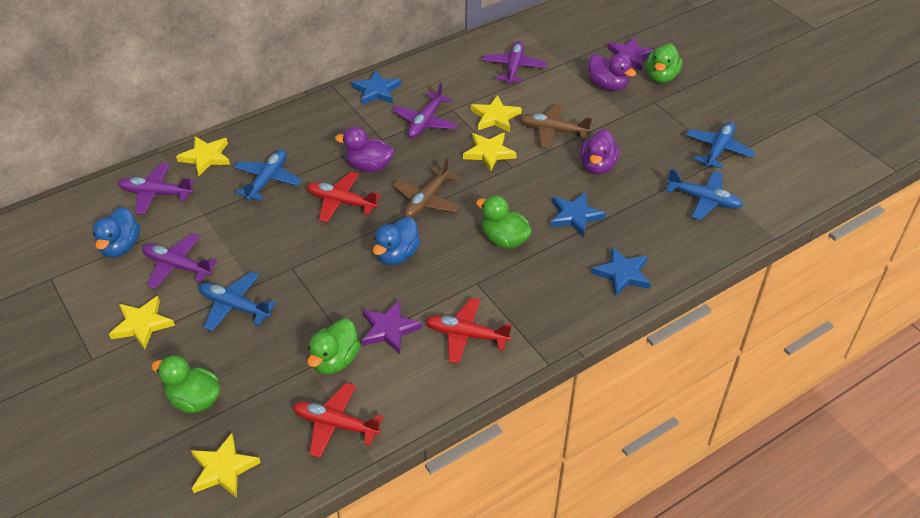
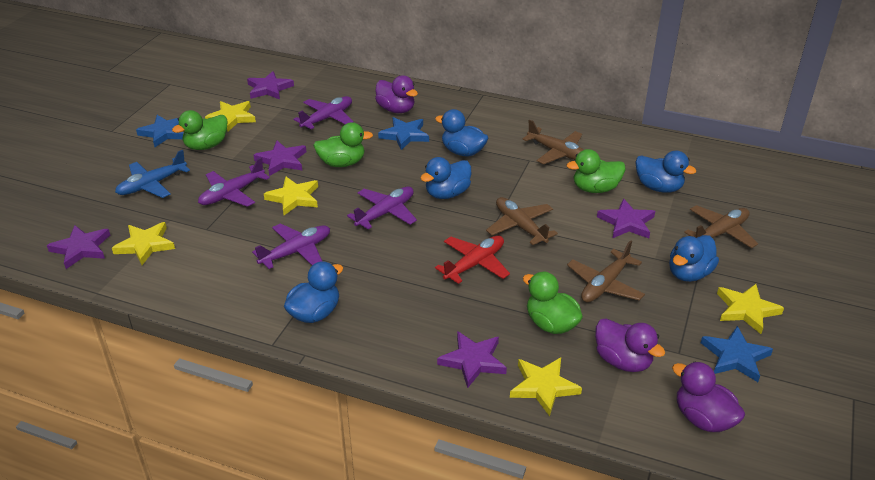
blue duck: [93,207,140,258] [373,217,421,265] = 2 -> [284,261,343,323] [420,157,471,199] [435,109,488,157] [635,151,696,193] [669,235,719,282] = 5
blue plane: [199,272,277,331] [234,149,302,201] [666,169,743,220] [686,122,756,169] = 4 -> [115,150,190,198] = 1
brown plane: [393,159,460,218] [519,103,592,148] = 2 -> [486,197,558,245] [522,120,584,164] [567,240,645,302] [684,205,758,248] = 4
purple star: [362,300,422,354] [608,37,655,71] = 2 -> [47,225,110,269] [247,71,294,100] [254,141,307,176] [437,331,507,388] [597,199,655,238] = 5
red plane: [293,383,383,458] [307,172,381,222] [425,298,512,364] = 3 -> [435,236,510,284] = 1

